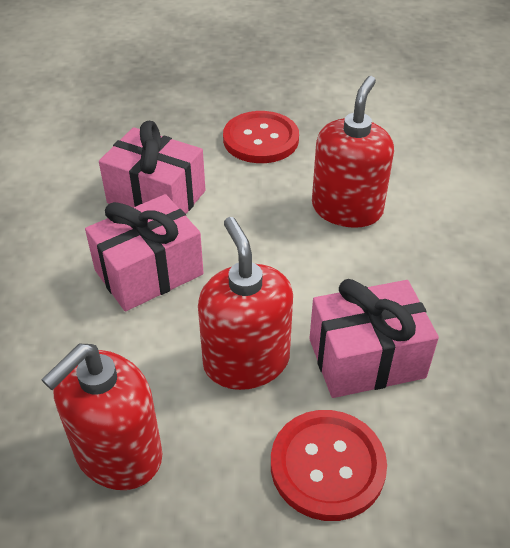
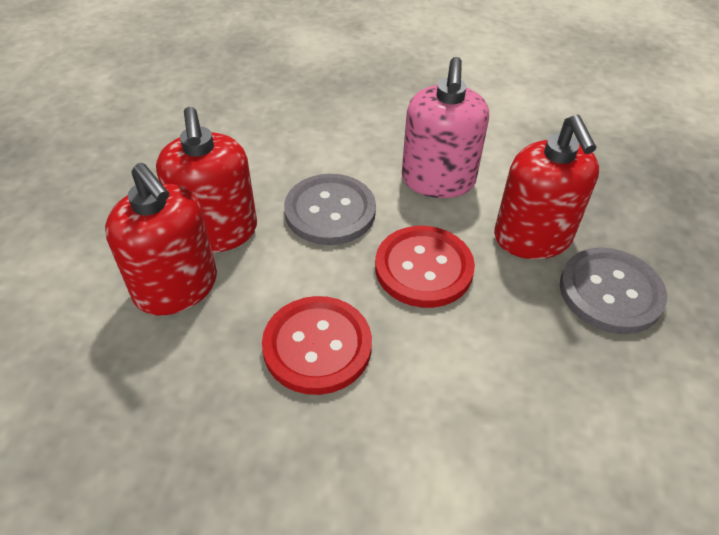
grey button: none = 0 -> [284,174,376,245] [560,248,667,334] = 2
pink gift: [85,194,204,311] [99,121,205,214] [309,279,439,398] = 3 -> none = 0
pink soap dispenser: none = 0 -> [402,57,489,198] = 1

